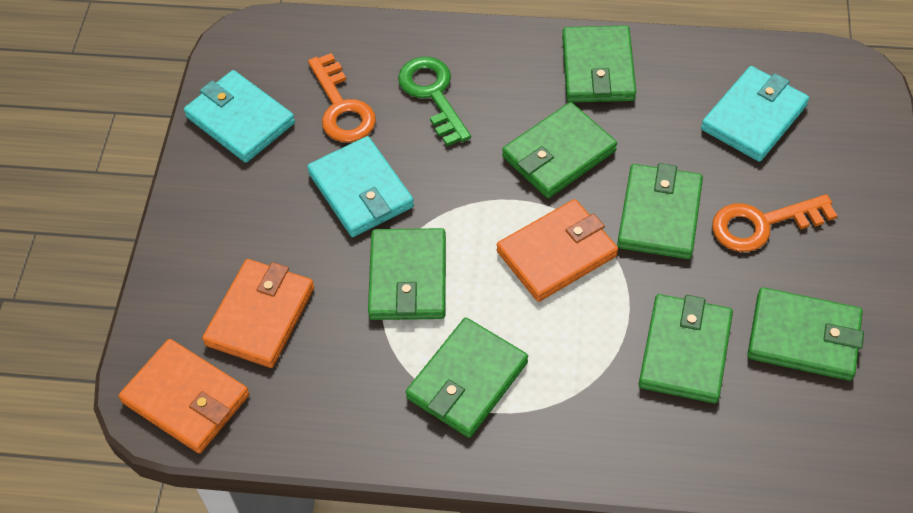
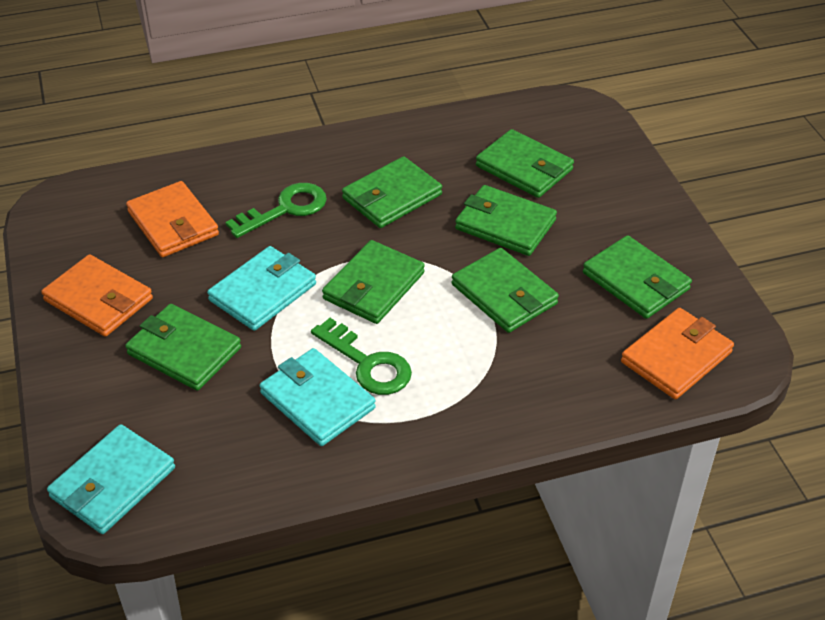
green key: [398,57,471,146] = 1 -> [225,183,327,238] [311,318,412,395] = 2
orange key: [308,53,376,142] [712,194,837,252] = 2 -> none = 0

